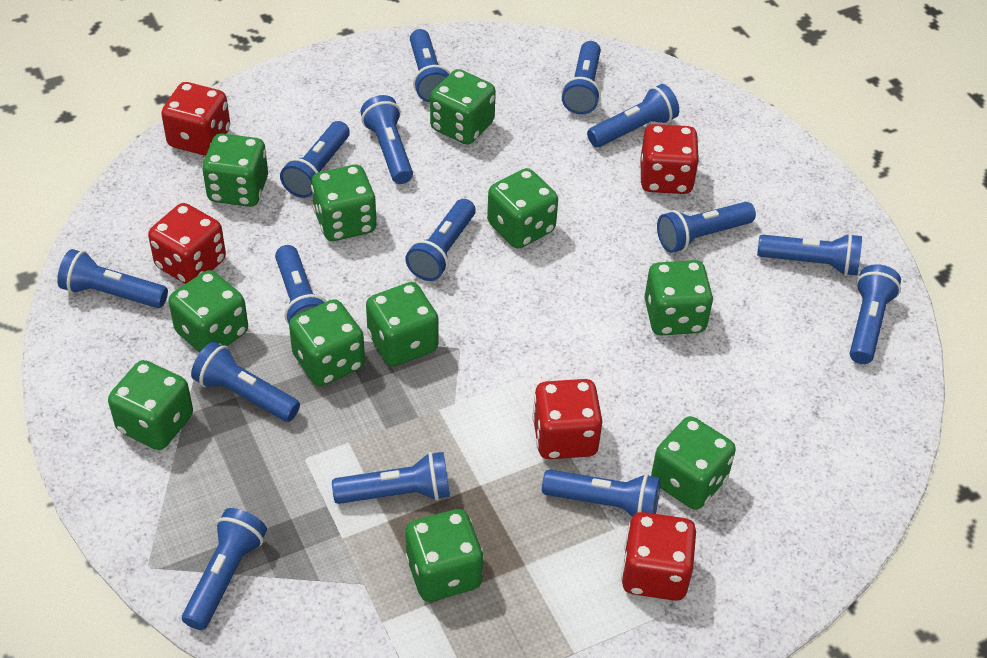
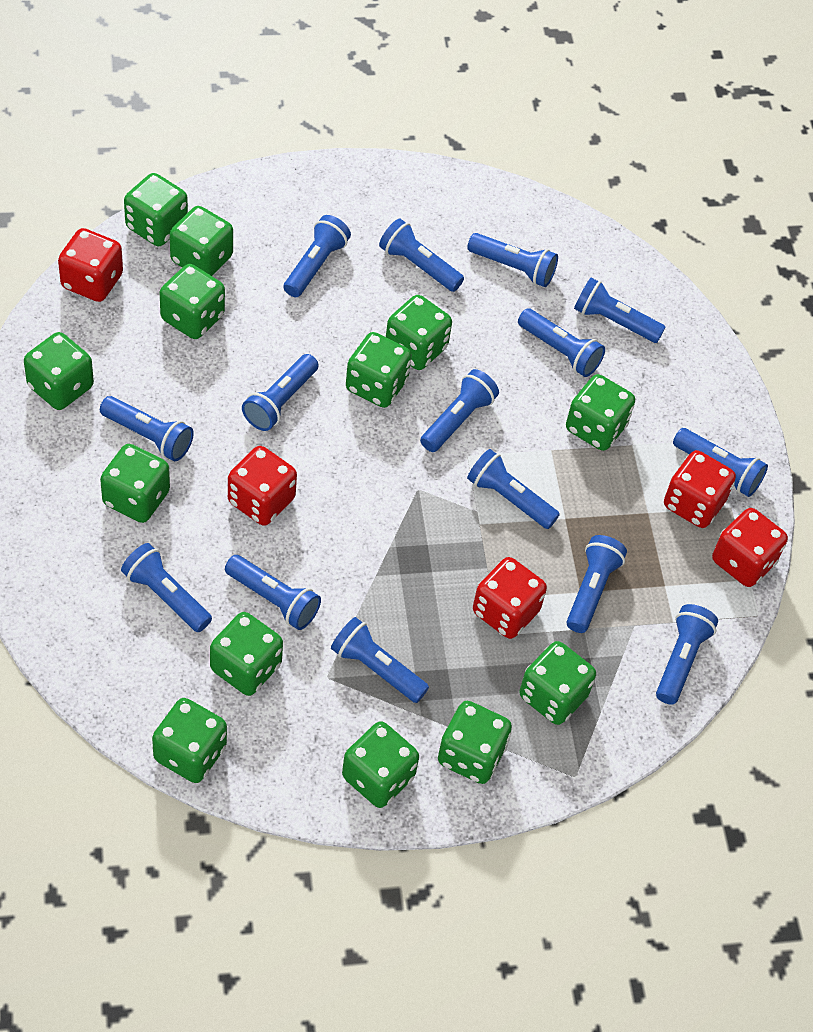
green dice: [108,360,193,450] [168,270,248,353] [202,133,268,207] [289,299,365,386] [311,165,377,241] [366,282,438,367] [405,509,484,602] [430,69,496,145] [487,168,558,249] [645,260,713,336] [651,416,736,510] = 11 -> [24,332,94,410] [100,444,170,523] [124,173,188,246] [152,698,227,783] [160,264,225,339] [170,206,233,276] [210,612,283,696] [342,721,419,808] [346,332,412,408] [386,295,452,370] [438,701,512,784] [519,641,596,725] [566,374,635,451] = 13

